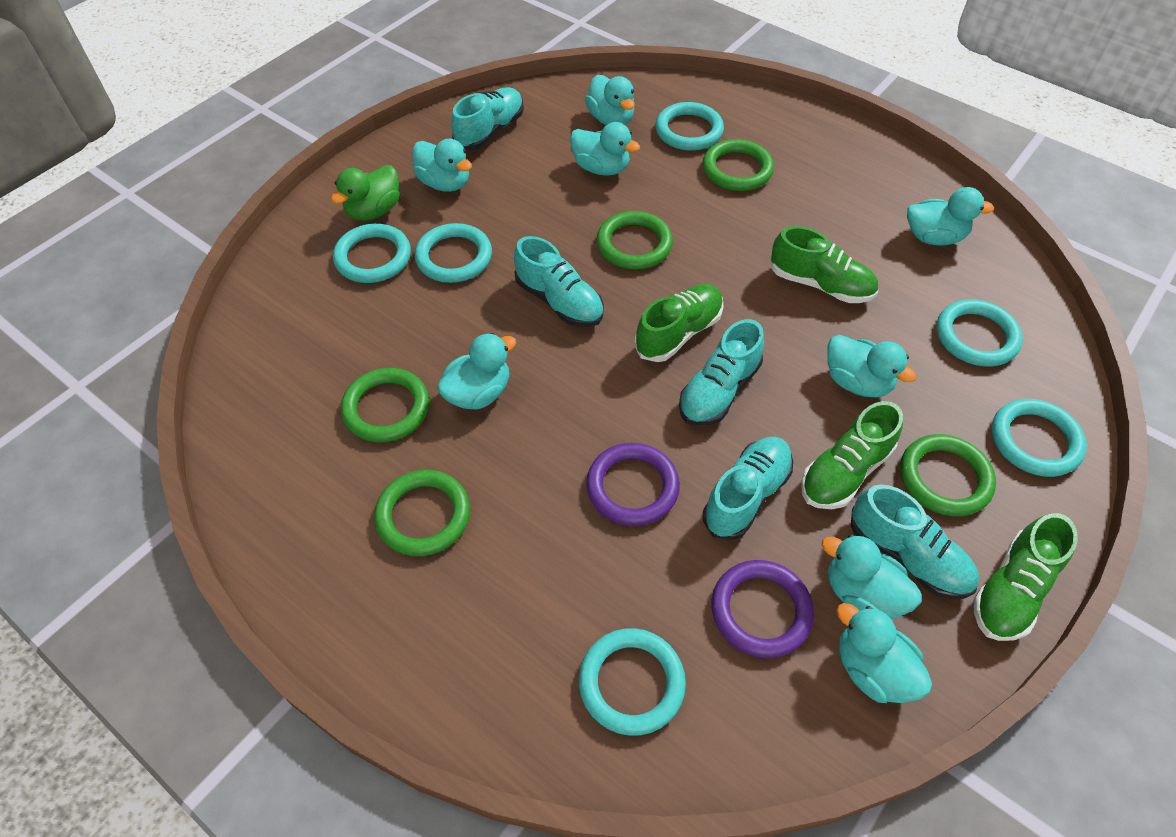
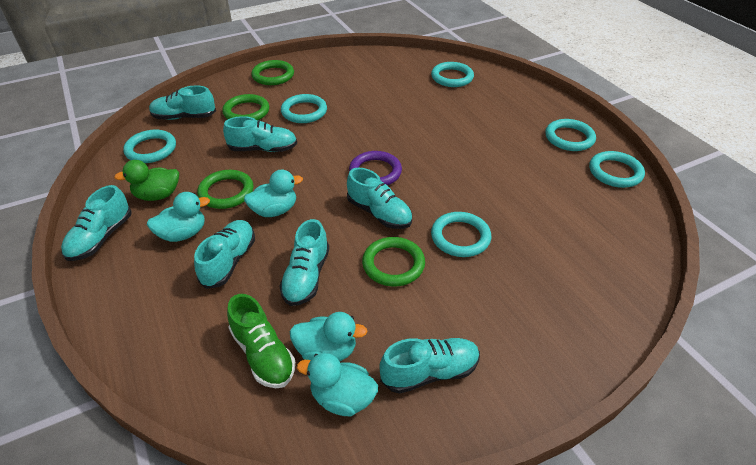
green ring: [341,368,429,442] [374,470,470,556] [596,211,673,269] [702,139,774,191] [900,434,996,516] = 5 -> [197,170,254,209] [222,94,269,120] [251,60,294,85] [362,237,425,286] = 4
green shoe: [634,284,723,362] [770,226,878,303] [801,401,903,509] [973,513,1078,641] = 4 -> [227,294,295,388] = 1
purple ring: [586,443,680,526] [711,560,814,658] = 2 -> [349,151,402,185] = 1
turquoise duck: [413,139,472,192] [437,333,516,410] [570,122,640,176] [585,75,635,125] [822,534,921,619] [827,335,916,397] [837,603,932,703] [907,187,994,245] = 8 -> [147,192,210,242] [244,170,303,217] [290,312,368,361] [297,353,378,416] = 4
turquoise shoe: [451,87,524,150] [514,236,604,327] [679,319,764,426] [702,437,793,540] [851,484,979,599] = 5 -> [61,185,132,261] [149,86,216,120] [194,220,255,289] [223,116,297,152] [279,219,329,306] [347,168,412,229] [379,338,480,394] = 7

